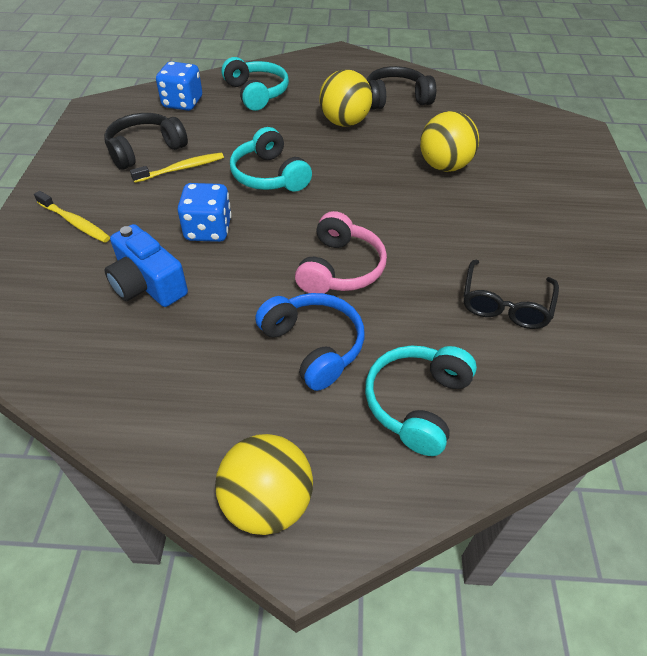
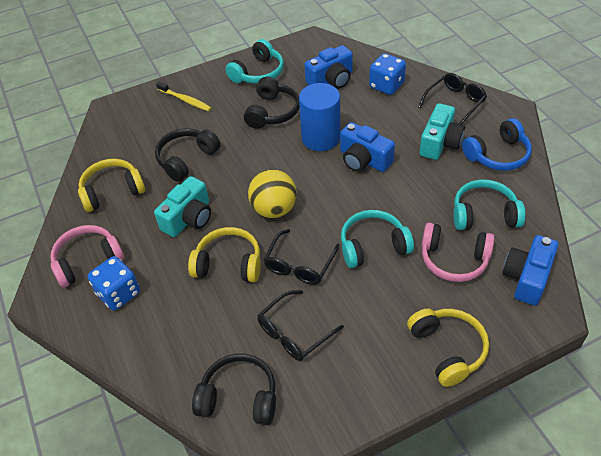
black glasses: [464,260,559,329] = 1 -> [257,290,344,361] [264,229,339,285] [418,73,487,125] = 3
black headphones: [104,113,188,170] [367,66,436,110] = 2 -> [155,128,221,182] [192,354,276,425] [244,77,299,129] = 3
blue camera: [104,224,188,307] = 1 -> [304,45,353,89] [340,122,395,172] [502,235,558,305] = 3
blue cylinder: none = 0 -> [299,83,340,151] = 1
pink headphones: [295,211,387,294] = 1 -> [50,225,124,287] [422,223,495,282] = 2
turquoise camera: none = 0 -> [154,176,211,237] [420,103,465,160] = 2
yellow ball: [215,434,313,535] [319,70,372,127] [420,111,479,172] = 3 -> [248,169,297,218] = 1
yellow headphones: none = 0 -> [78,159,145,212] [188,227,261,282] [407,308,489,387] = 3
yellow toothbrush: [34,191,110,243] [130,153,224,183] = 2 -> [156,81,212,111] = 1

